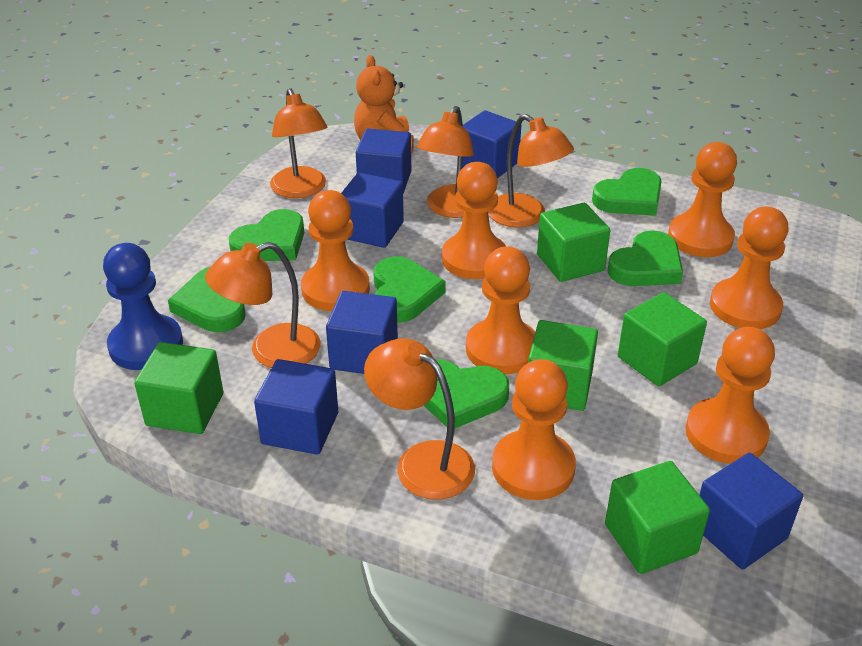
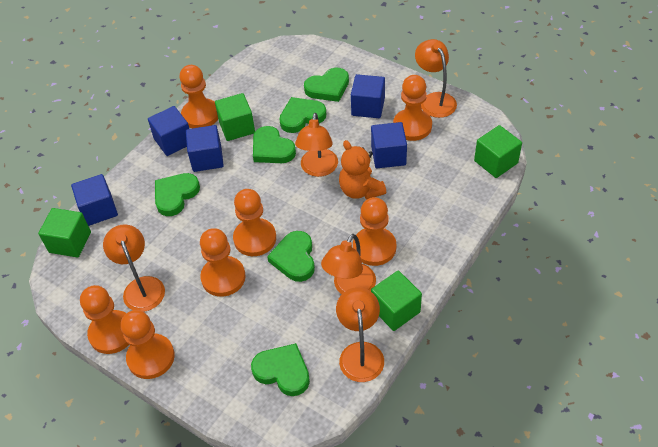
blue cube: [254,359,338,455] [326,291,398,374] [341,173,404,248] [356,128,411,194] [462,110,521,178] [699,453,803,569] = 6 -> [71,174,118,226] [148,106,189,156] [186,125,224,172] [351,74,385,118] [371,122,407,168] = 5
blue pawn: [103,243,183,370] = 1 -> none = 0
green cube: [134,342,223,434] [528,320,598,411] [537,203,610,282] [605,461,710,574] [618,292,707,387] = 5 -> [38,208,91,258] [215,93,255,141] [371,271,422,331] [474,125,522,178] = 4

